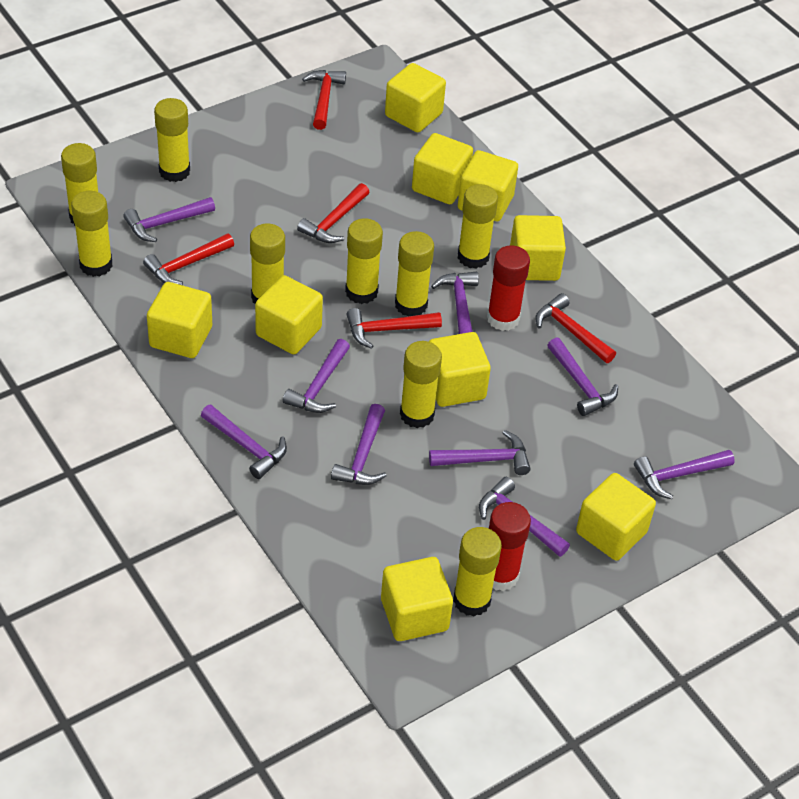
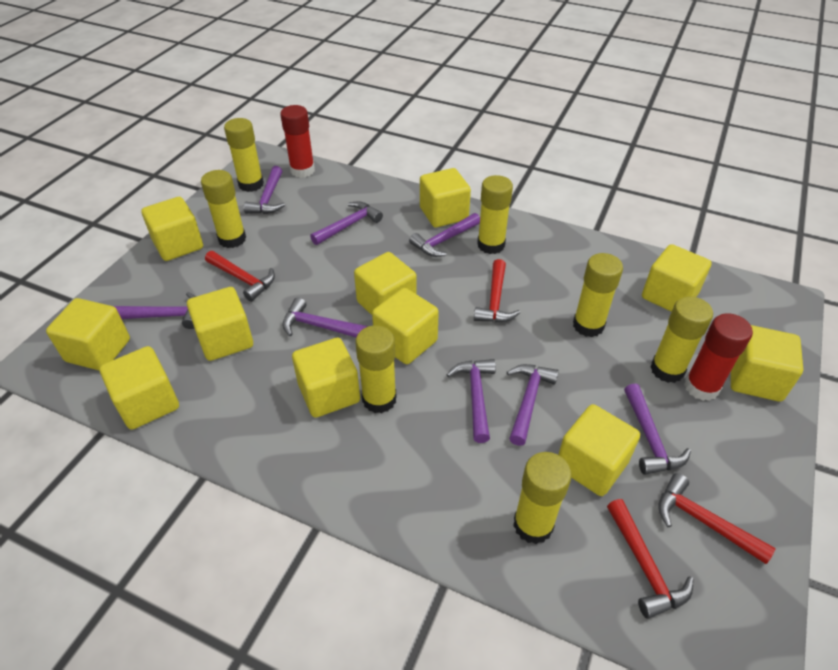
purple hammer: [123,197,215,242] [201,405,287,479] [283,339,350,413] [331,404,387,485] [429,430,531,475] [431,272,479,334] [479,477,570,557] [547,337,618,416] [634,450,735,499] = 9 -> [113,292,196,329] [244,166,285,214] [282,297,368,337] [310,201,383,245] [409,213,480,257] [447,359,496,443] [507,364,559,446] [624,384,691,475] = 8
red hammer: [143,233,234,285] [297,183,369,243] [302,70,346,130] [346,308,442,349] [535,293,616,363] = 5 -> [205,251,275,302] [474,259,520,323] [607,499,694,619] [658,473,775,564] = 4
yellow cube: [147,282,212,358] [255,275,323,354] [381,557,453,641] [385,63,446,132] [412,133,473,204] [429,332,491,407] [458,150,518,222] [510,215,566,281] [576,473,656,561] = 9 -> [46,298,130,371] [100,346,179,429] [141,197,203,261] [187,287,253,361] [292,338,360,418] [354,252,417,315] [372,288,439,364] [420,168,471,227] [558,404,640,496] [642,244,712,312] [731,325,803,401] = 11
yellow glue stick: [61,143,98,226] [71,191,113,277] [154,98,190,182] [250,224,285,304] [345,218,383,304] [395,231,434,316] [400,341,442,428] [453,527,502,616] [458,184,498,269] = 9 -> [201,170,246,248] [224,118,264,192] [356,325,396,413] [477,175,513,254] [513,452,572,544] [573,253,623,337] [650,296,713,383] = 7

